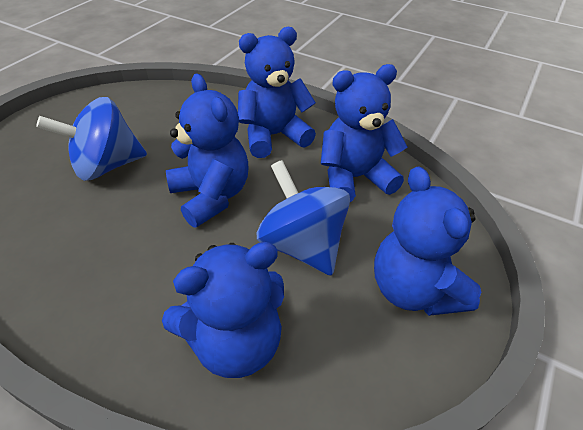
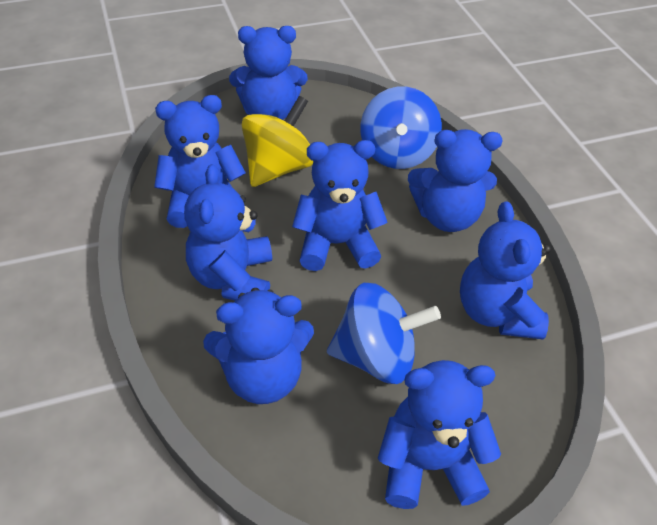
blue teddy bear: [162,242,284,378] [166,74,248,227] [238,27,316,158] [321,64,407,202] [374,166,481,316] = 5 -> [154,95,246,228] [184,164,272,301] [203,288,314,404] [229,26,308,120] [292,140,388,271] [378,360,501,509] [408,129,503,232] [460,201,551,339] = 8
yellow spinning top: none = 0 -> [242,96,313,187] = 1

